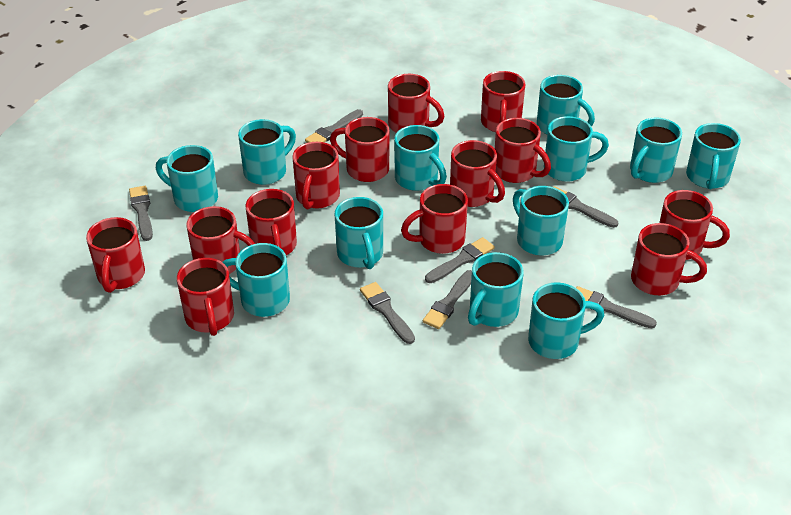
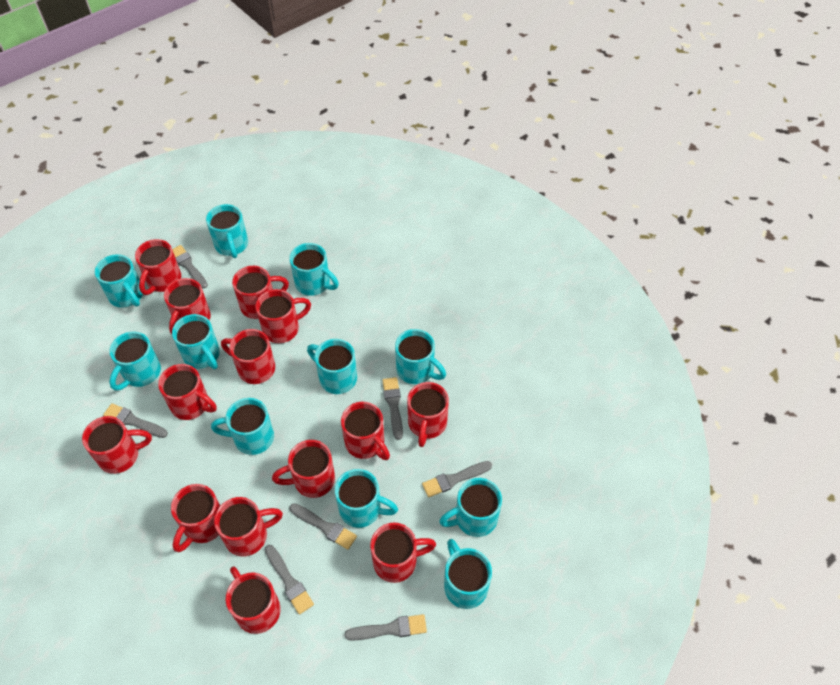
red mug: [86,217,145,293] [177,258,234,336] [186,206,255,274] [246,189,297,255] [292,142,340,209] [330,117,390,182] [388,74,445,133] [401,184,468,254] [450,140,505,207] [481,71,525,132] [495,118,551,183] [631,223,707,295] [659,190,730,260] = 13 -> [82,416,152,474] [135,239,181,295] [158,364,217,420] [164,278,211,334] [171,484,220,552] [214,497,283,557] [221,329,275,384] [226,567,281,634] [232,266,289,319] [255,289,311,343] [272,440,335,498] [341,402,390,460] [370,522,436,583] [407,382,449,447] = 14
turquoise mug: [156,145,218,212] [222,243,290,317] [238,119,296,185] [335,197,383,269] [394,125,447,191] [468,252,524,327] [513,186,569,255] [528,282,604,359] [537,75,595,134] [544,116,609,182] [630,117,682,183] [686,123,741,189] = 12 -> [95,254,143,307] [109,331,161,391] [172,314,220,369] [206,204,248,258] [211,398,274,455] [289,243,339,296] [307,339,357,394] [335,469,398,528] [395,329,446,384] [439,478,502,537] [444,539,492,609] = 11

